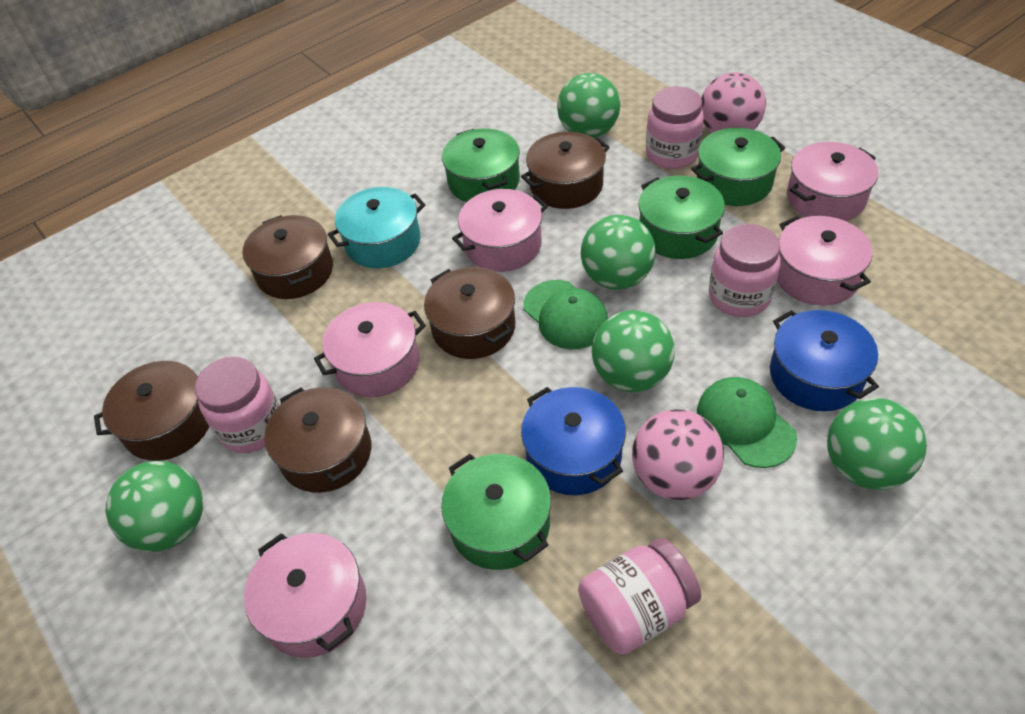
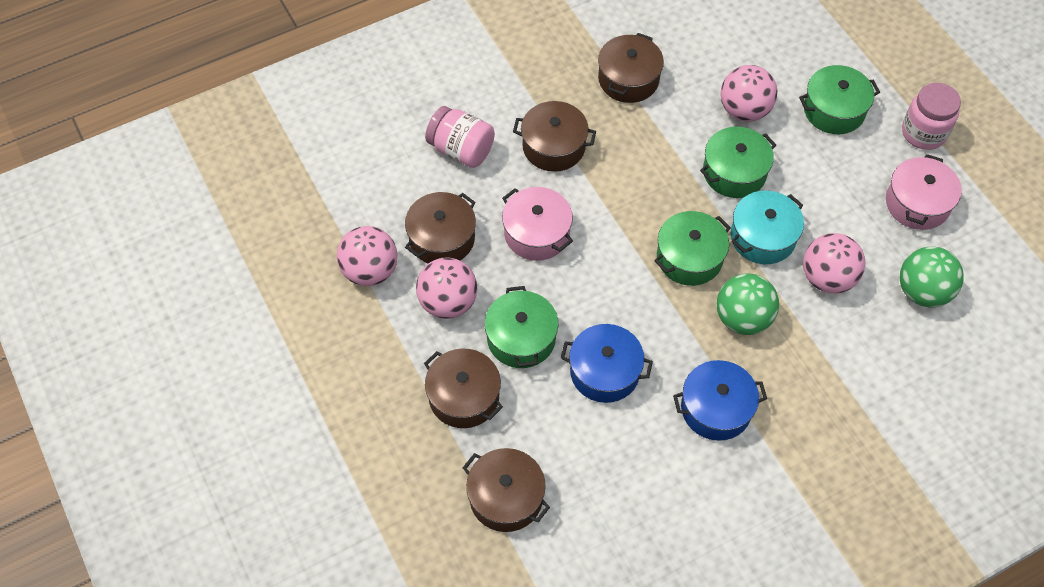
green ball: [106,461,203,552] [557,73,620,138] [580,215,656,290] [592,310,674,392] [827,398,927,490] = 5 -> [717,273,779,335] [900,247,964,307] = 2
green cap: [523,280,608,349] [697,377,797,468] = 2 -> none = 0
pink ball: [632,409,724,500] [701,72,766,133] = 2 -> [337,226,398,286] [416,257,477,319] [721,65,777,122] [803,233,866,294] = 4
pink jar: [195,356,280,453] [578,538,701,655] [646,86,704,169] [709,224,780,317] = 4 -> [425,106,495,168] [902,83,961,150] = 2
pink pot: [244,533,366,658] [314,302,426,397] [452,189,548,272] [777,216,873,306] [787,142,878,221] = 5 -> [502,187,573,261] [886,154,962,230] = 2

